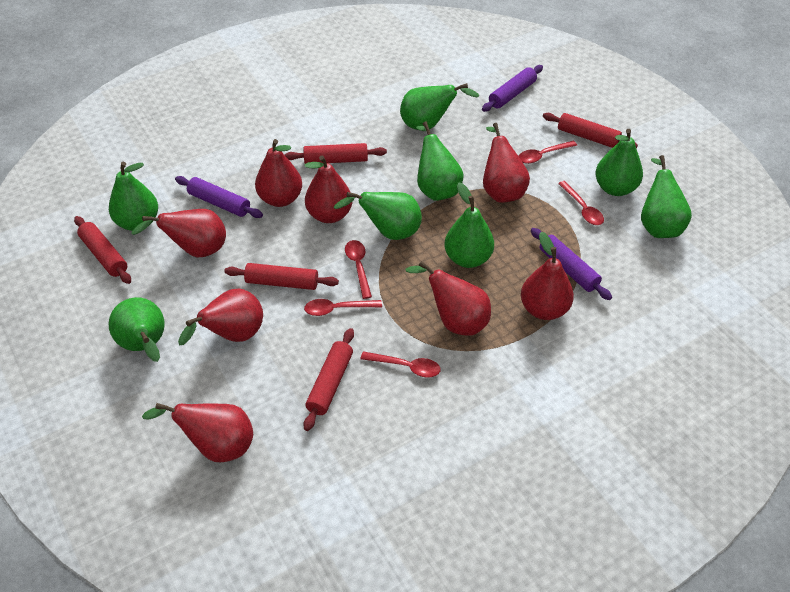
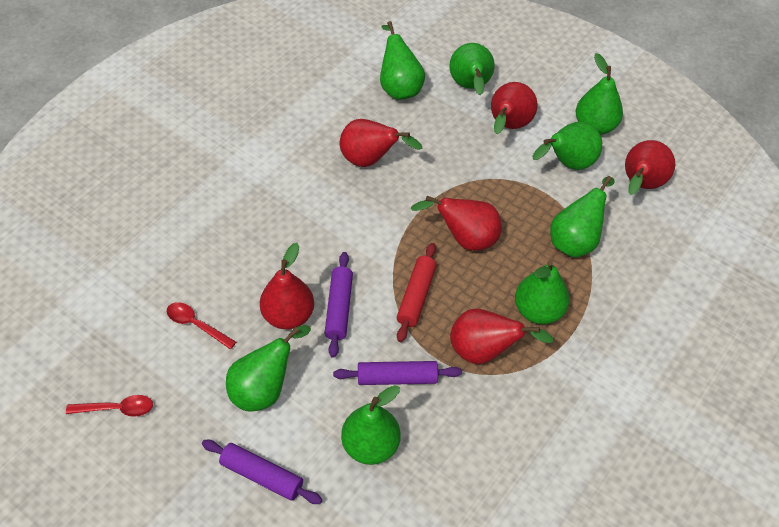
red pear: [131,209,226,257] [142,403,253,462] [178,288,263,345] [255,139,302,207] [305,156,352,223] [405,261,491,336] [483,123,530,203] [521,232,574,320] = 8 -> [260,243,314,329] [340,119,422,167] [411,196,502,251] [450,309,554,364] [491,82,538,134] [625,140,675,195] = 6
red rolling pin: [74,216,131,284] [224,263,339,290] [284,143,387,164] [303,328,354,431] [543,113,638,148] = 5 -> [397,243,437,342] = 1
red spoon: [304,299,382,316] [345,240,372,299] [360,351,441,378] [519,141,577,164] [558,181,604,225] = 5 -> [66,395,153,417] [167,302,236,349] = 2

